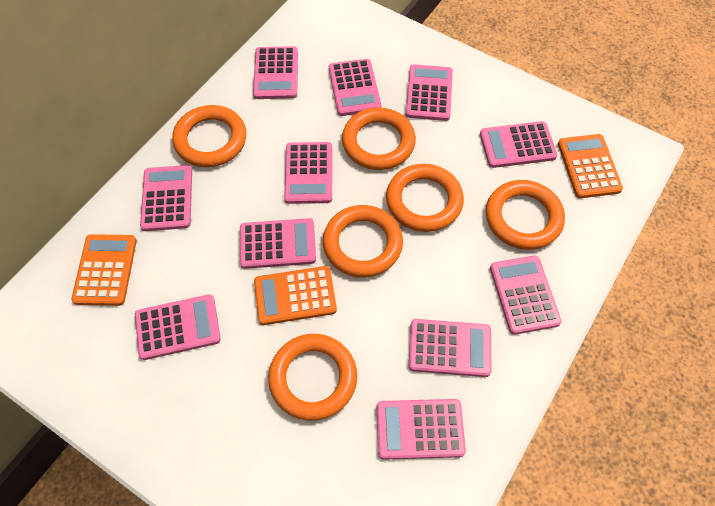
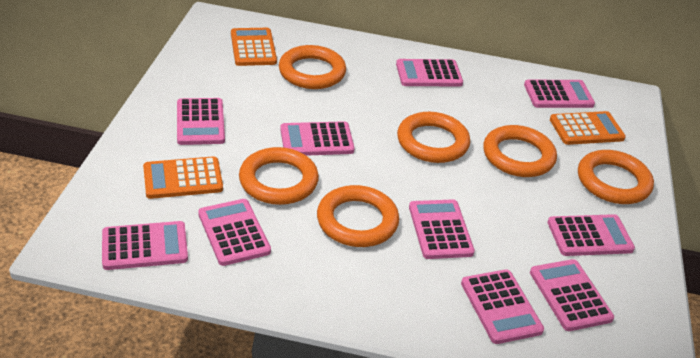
pink calculator: [135,294,221,360] [140,165,192,231] [240,218,316,269] [253,46,298,99] [284,142,332,204] [329,59,381,116] [377,399,466,460] [406,64,453,121] [409,319,491,377] [480,121,557,168] [490,256,561,335] = 11 -> [102,221,188,270] [177,98,225,145] [198,199,271,266] [280,121,355,156] [396,59,463,86] [409,199,475,259] [461,269,544,344] [524,80,595,108] [530,259,614,331] [547,214,635,256] = 10

